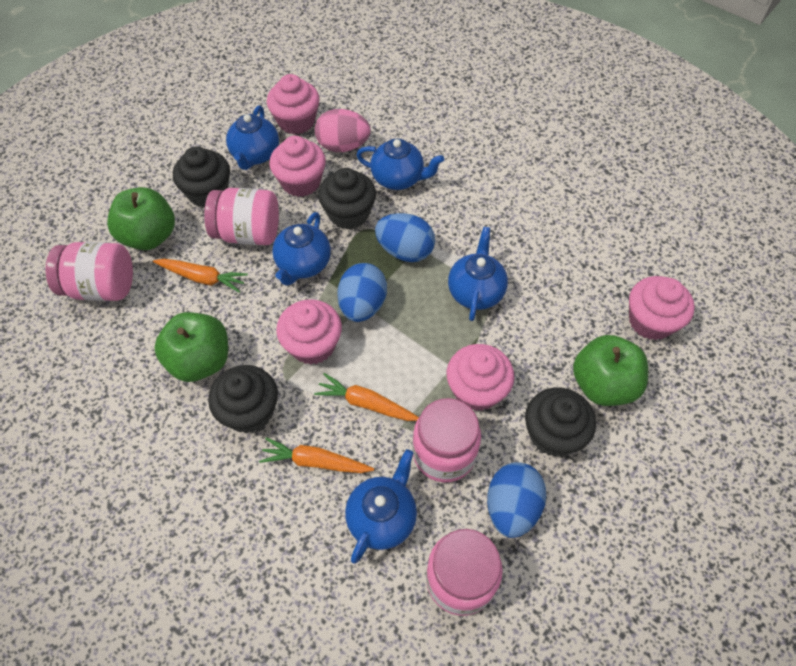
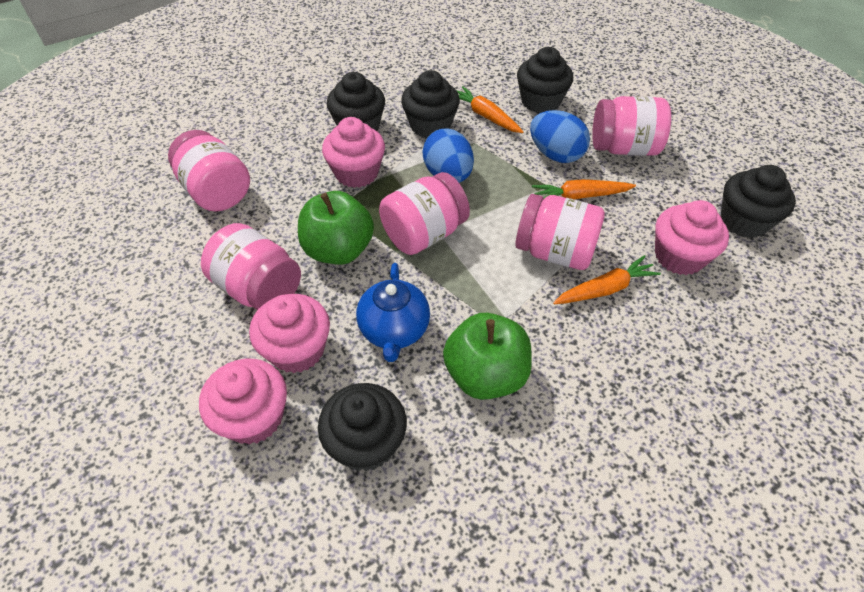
black cupcake: [173,147,230,208] [208,365,278,433] [318,168,376,229] [525,387,596,457] = 4 -> [318,383,407,471] [327,72,385,131] [401,70,460,138] [517,47,573,113] [721,165,796,238] = 5
blue egg: [337,263,387,322] [375,213,435,262] [487,462,546,538] = 3 -> [422,128,474,183] [530,110,590,163] = 2
blue teapot: [226,105,279,170] [272,212,331,286] [345,449,417,564] [357,138,444,190] [448,227,508,321] = 5 -> [356,263,430,362] = 1
green apple: [107,187,175,250] [154,312,228,382] [573,335,648,406] = 3 -> [298,191,374,265] [443,313,532,400] = 2
pink cupcake: [267,74,320,134] [269,136,326,197] [276,299,342,365] [447,344,515,411] [629,276,695,340] = 5 -> [199,359,287,445] [249,294,330,373] [322,117,385,188] [655,200,729,275] = 4
pink egg: [315,109,371,152] = 1 -> none = 0
pink jar: [45,242,133,301] [204,188,279,245] [412,398,481,482] [426,529,503,616] = 4 -> [168,130,250,212] [201,223,301,310] [379,172,470,255] [515,194,605,270] [592,96,671,156] = 5

